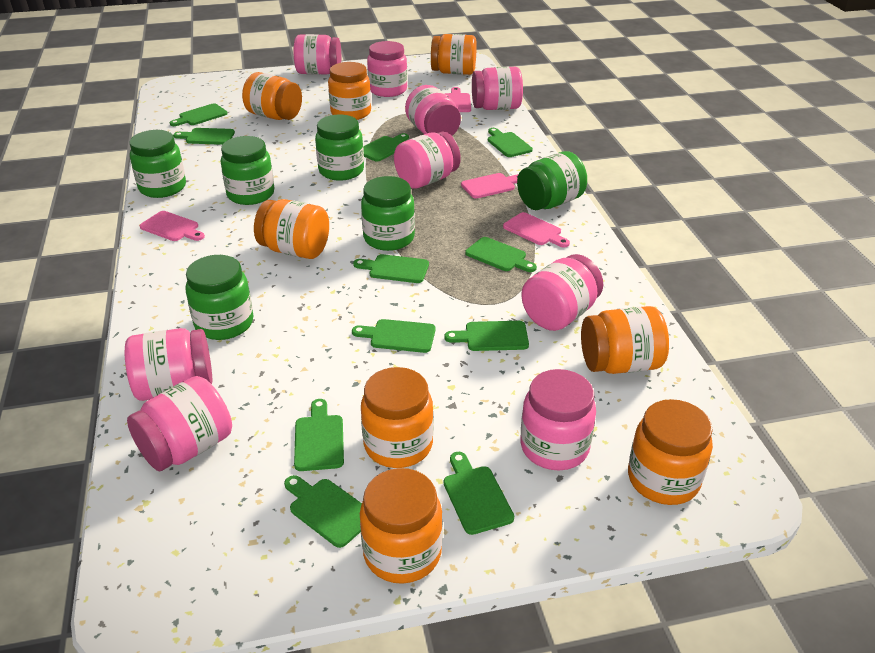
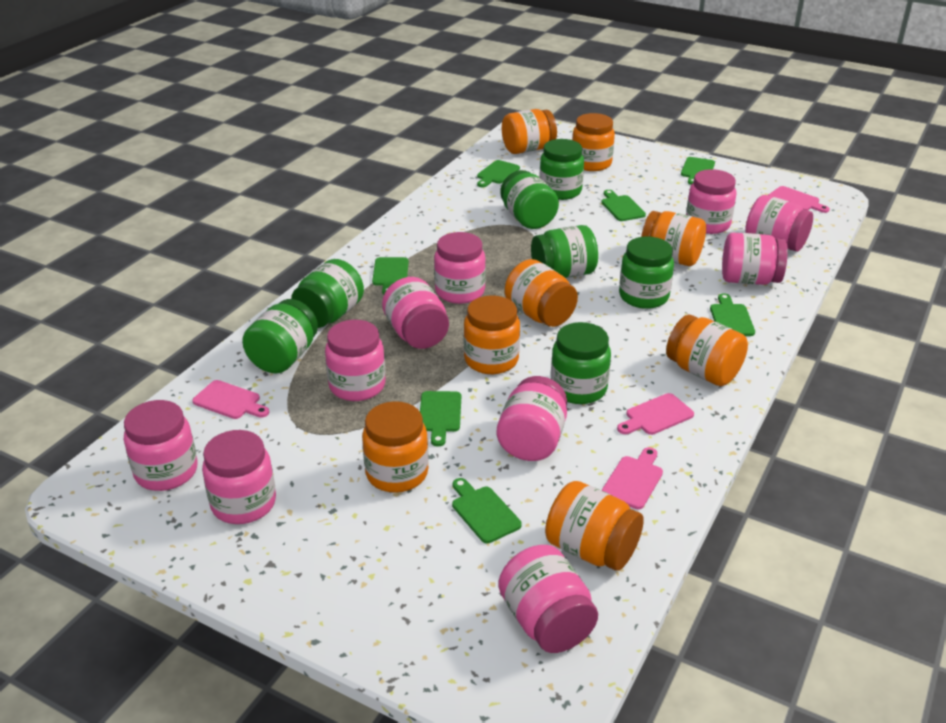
green cutting board: [170,104,228,126] [173,128,235,145] [284,475,362,548] [294,399,344,471] [352,319,436,353] [353,254,429,283] [363,133,409,162] [444,321,529,351] [444,452,514,535] [465,237,537,272] [488,128,533,157] = 11 -> [372,257,409,295] [420,391,461,447] [452,478,522,543] [477,160,520,187] [601,190,646,221] [681,157,715,185] [710,293,755,336] = 7
green jar: [129,130,186,198] [186,255,253,340] [220,136,274,205] [315,115,364,181] [361,176,415,251] [517,151,587,210] = 6 -> [242,299,318,374] [291,259,364,328] [500,170,559,229] [531,225,598,278] [539,139,584,200] [551,322,611,404] [619,236,674,309] = 7
pink jar: [125,328,212,401] [127,376,232,471] [294,34,341,75] [367,41,408,97] [394,131,461,189] [405,85,461,136] [472,67,523,110] [520,369,596,470] [521,254,603,331] = 9 -> [124,400,198,491] [202,430,276,524] [325,320,386,401] [382,277,449,349] [434,232,486,304] [497,376,567,461] [498,545,598,653] [686,169,737,234] [722,233,787,285] [745,195,813,252] = 10

